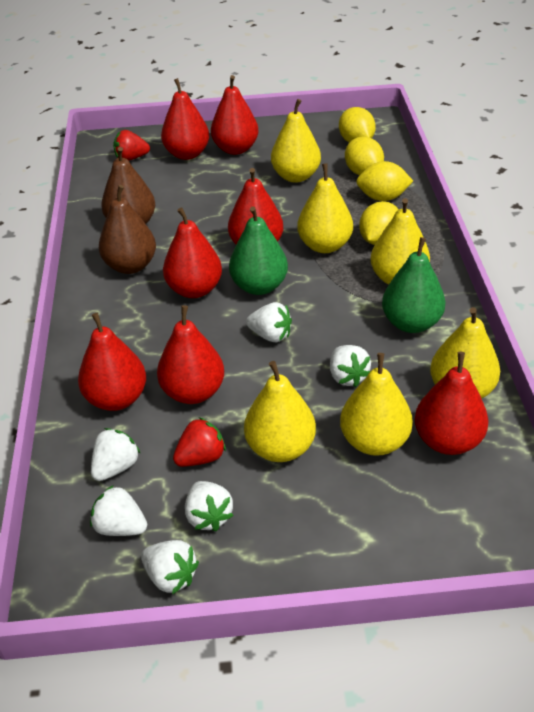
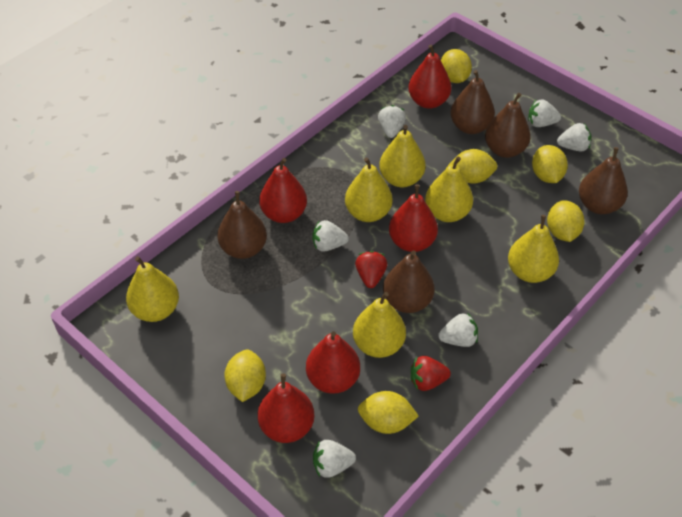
brown pear: [99,185,156,274] [101,147,155,224] = 2 -> [217,191,267,259] [383,250,435,313] [450,70,495,134] [485,93,531,158] [579,147,628,214] = 5
green pear: [229,206,288,295] [382,237,445,333] = 2 -> none = 0
red pear: [78,313,146,411] [157,305,224,404] [161,78,209,160] [163,207,222,298] [211,75,259,155] [228,168,283,244] [415,352,489,455] = 7 -> [258,373,314,443] [259,158,307,223] [306,331,360,394] [389,184,438,252] [408,45,451,109] = 5
yellow lemon: [339,107,376,143] [345,137,384,175] [356,161,413,201] [359,201,399,245] = 4 -> [224,349,266,402] [358,391,418,434] [441,49,472,83] [448,149,498,184] [532,145,568,183] [547,200,585,242] = 6

